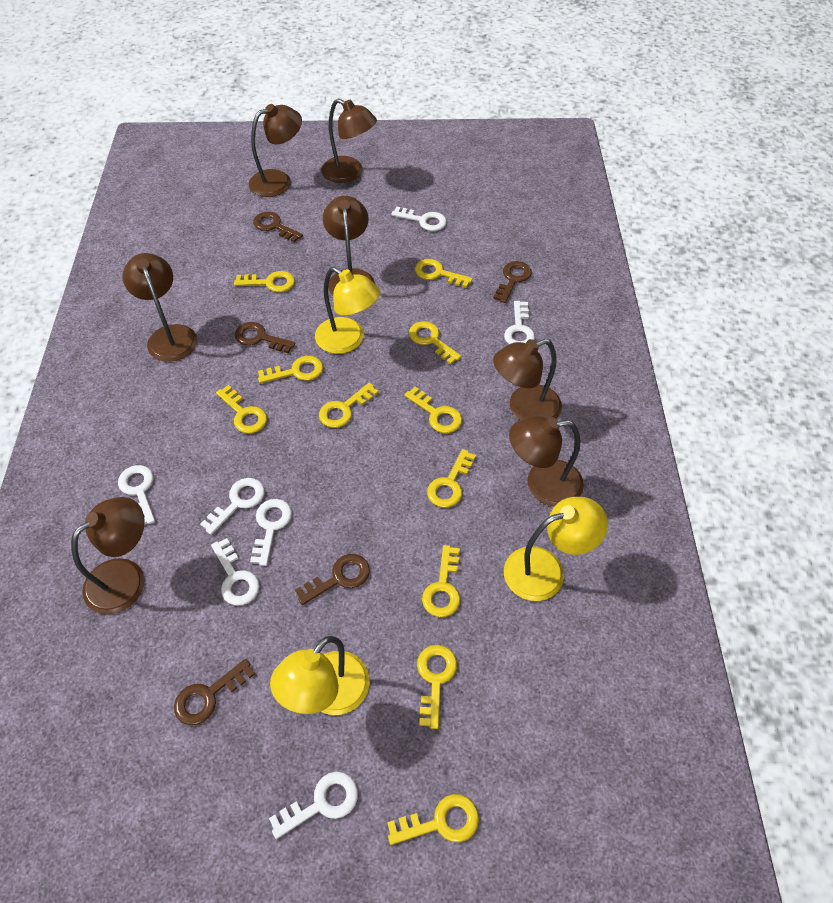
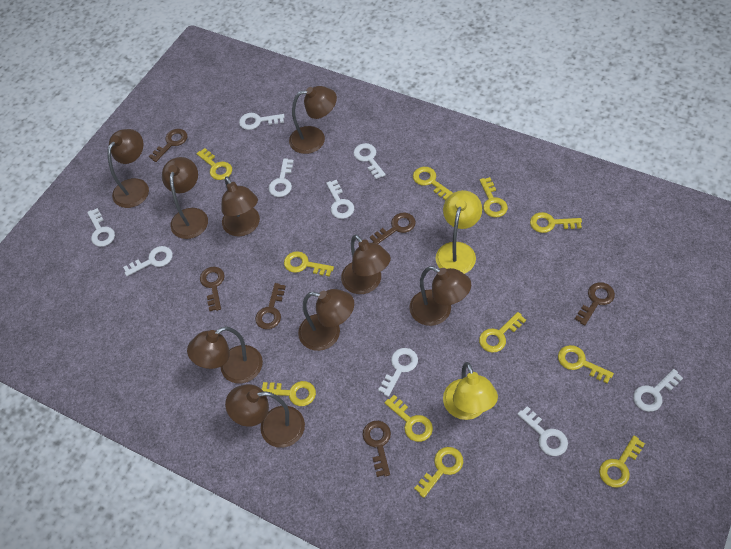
brown key: [174,659,255,725] [235,322,295,353] [253,212,303,242] [295,554,370,605] [493,261,532,303] = 5 -> [149,129,187,162] [200,267,225,311] [255,283,286,329] [363,421,391,477] [370,213,416,244] [575,282,615,326] = 6
brown lamp: [71,497,145,614] [123,253,197,362] [249,104,302,197] [321,98,377,183] [323,196,375,295] [493,339,562,421] [509,416,584,507] = 7 -> [108,129,149,208] [162,157,208,239] [187,326,263,383] [222,177,260,236] [225,384,305,448] [289,86,337,154] [298,289,354,351] [341,235,391,294] [409,266,471,326] = 9
white key: [118,465,155,525] [200,478,265,535] [211,538,260,606] [250,499,292,566] [269,772,358,839] [391,207,447,231] [504,301,535,344] = 7 -> [87,208,115,247] [123,246,173,276] [239,113,285,130] [268,158,294,197] [326,180,354,219] [354,143,386,179] [378,348,418,397] [518,406,568,456] [633,369,683,412] = 9
yellow lamp: [270,636,370,715] [315,267,380,354] [504,497,608,601] = 3 -> [436,190,482,274] [443,362,498,420] = 2

